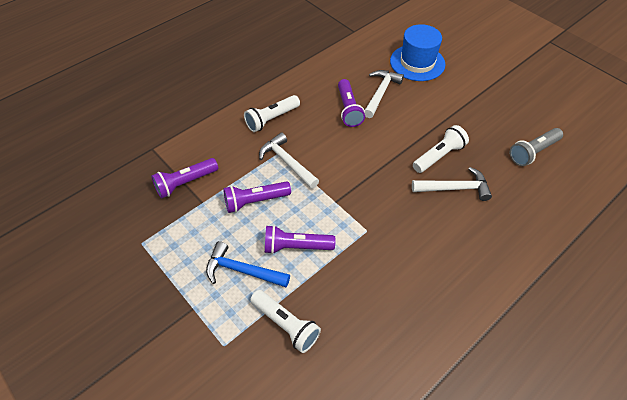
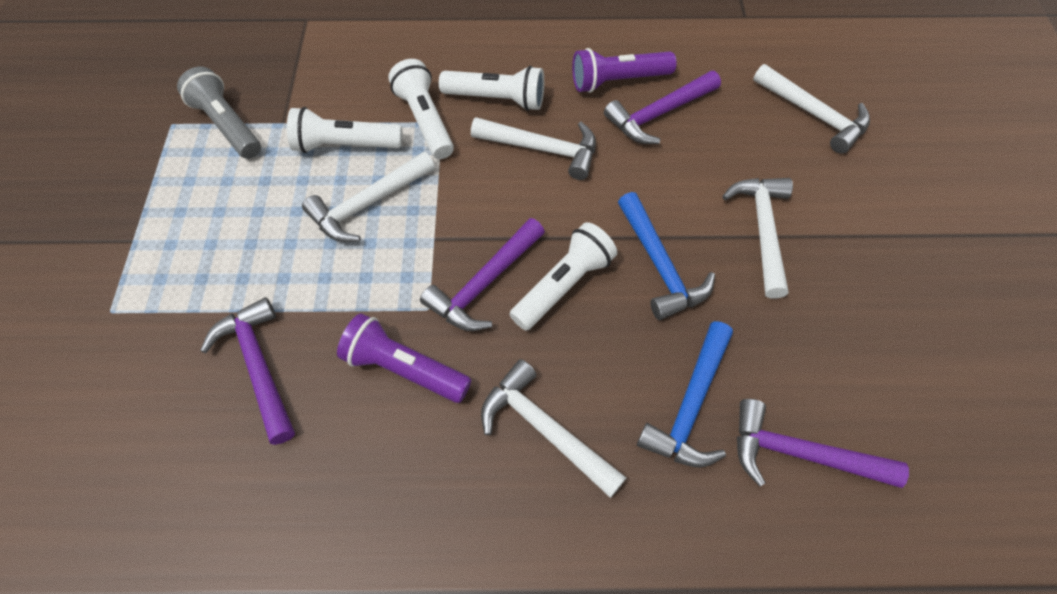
blue hammer: [206,241,290,287] = 1 -> [618,192,715,320] [637,321,733,468] = 2
blue hat: [390,24,445,81] = 1 -> none = 0
purple flashlight: [151,158,218,198] [223,181,291,213] [265,225,335,254] [338,79,365,127] = 4 -> [337,313,471,403] [572,48,677,93] = 2
purple hammer: none = 0 -> [200,297,295,445] [420,218,545,331] [604,71,721,144] [737,399,909,488] = 4
white flashlight: [244,95,300,132] [250,290,321,353] [413,125,469,173] = 3 -> [287,107,403,153] [388,59,454,159] [439,66,544,111] [509,222,617,331] = 4
white hammer: [259,132,319,189] [365,70,404,118] [412,167,492,201] = 3 -> [302,152,435,242] [471,117,596,180] [481,359,626,498] [722,178,793,299] [753,64,870,154] = 5

